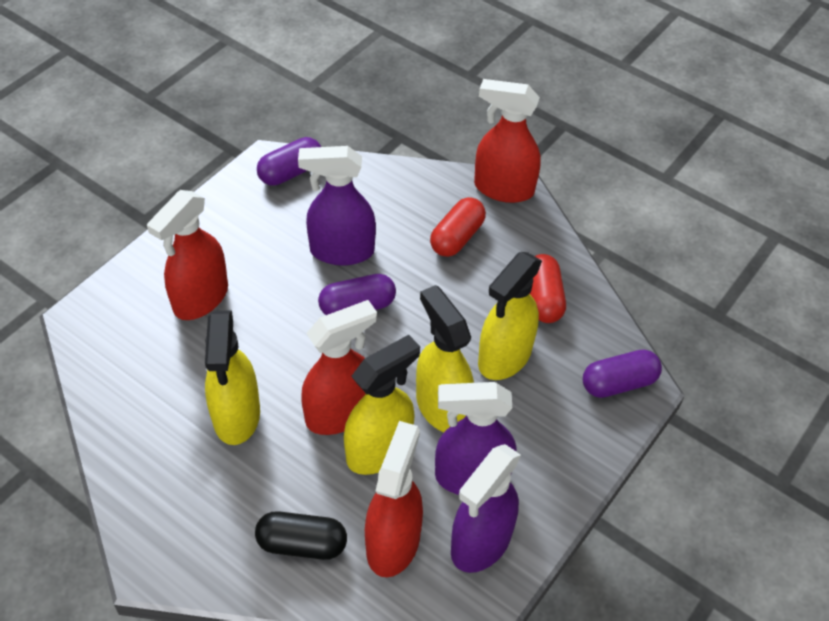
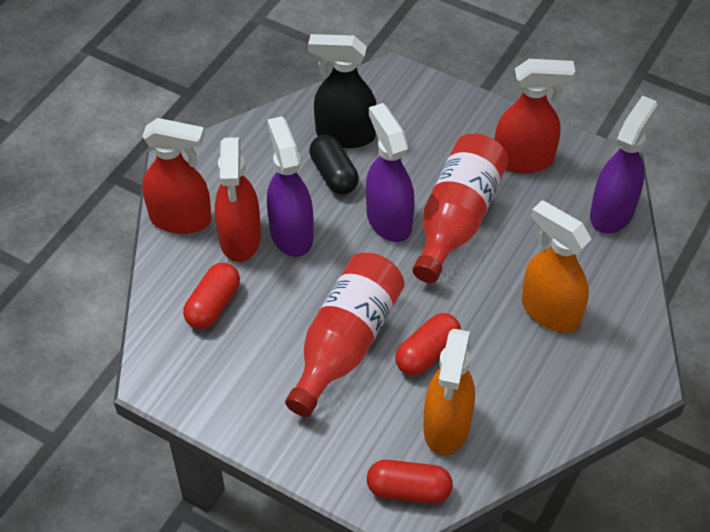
black spray bottle: none = 0 -> [308,34,377,148] = 1
orange spray bottle: none = 0 -> [423,329,475,455] [522,200,592,333] = 2
purple capsule: [257,137,321,186] [318,274,396,315] [583,349,662,398] = 3 -> none = 0
red bottle: none = 0 -> [285,253,405,417] [413,134,508,283] = 2
red capsule: [430,197,486,257] [530,254,566,323] = 2 -> [183,263,240,329] [367,460,453,504] [395,313,461,376] = 3
red spray bottle: [147,190,228,320] [301,300,377,435] [365,421,423,577] [474,79,541,203] = 4 -> [142,118,212,234] [215,137,261,262] [495,59,575,174] = 3
yellow spray bottle: [205,310,260,445] [344,335,420,475] [416,285,474,433] [478,252,542,380] = 4 -> none = 0

